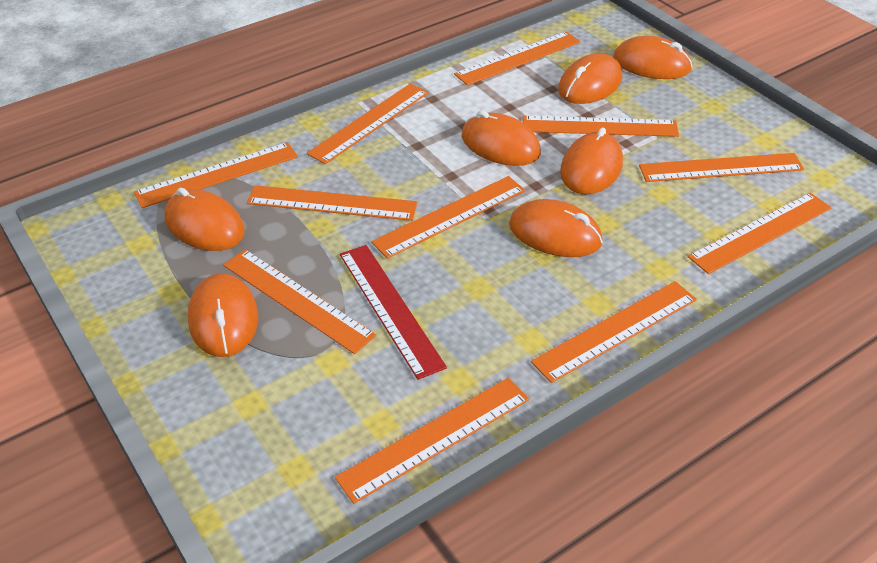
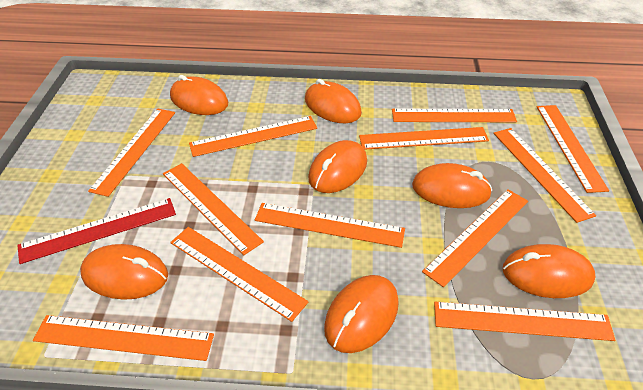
orange ruler: [134,142,298,208] [223,249,376,354] [247,185,417,221] [307,83,429,164] [335,378,529,504] [371,176,525,259] [454,31,581,86] [523,116,679,137] [531,281,697,383] [639,153,804,182] [688,193,832,274] = 11 -> [33,315,214,361] [88,108,175,197] [163,163,264,255] [170,227,309,322] [189,116,317,157] [255,203,405,248] [359,127,489,150] [392,109,517,122] [422,189,528,287] [434,302,615,341] [493,128,596,223] [537,105,609,193] = 12

